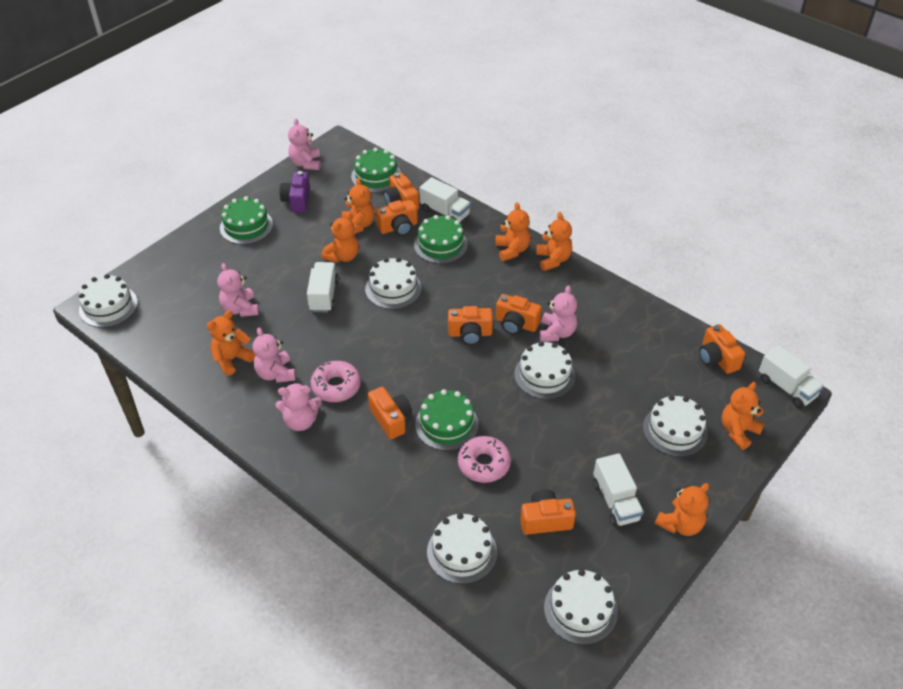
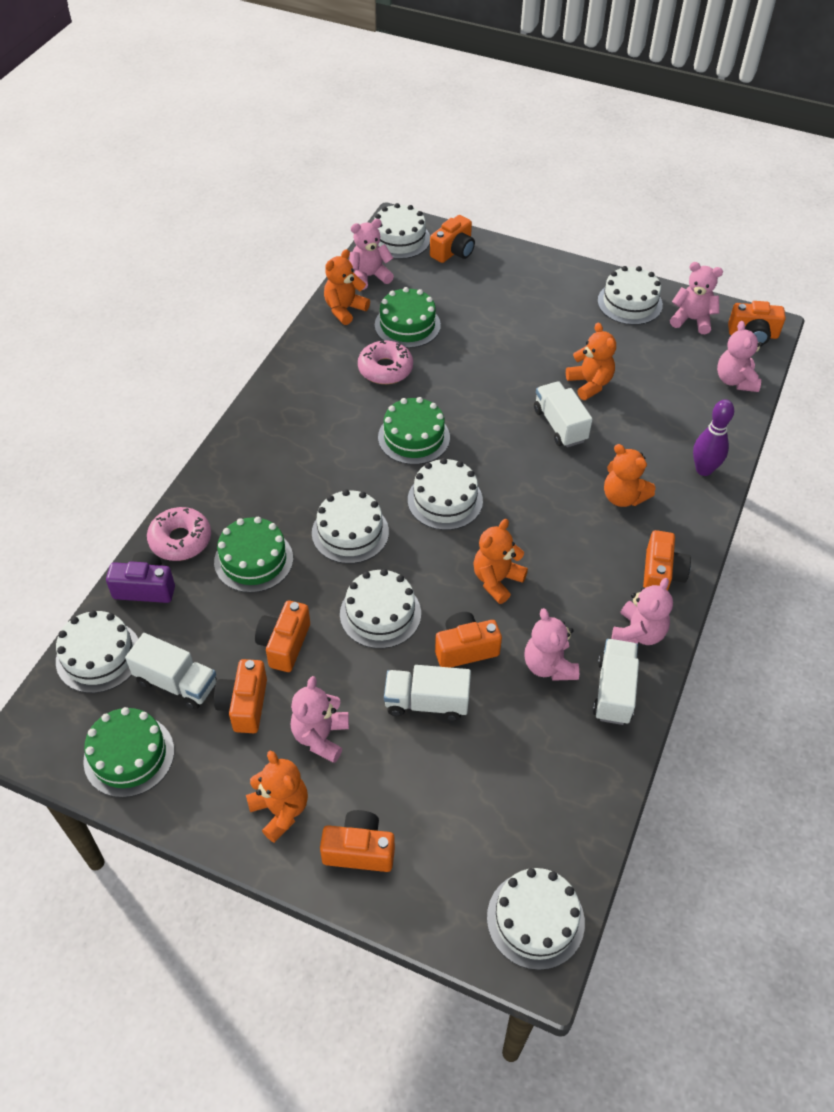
orange teddy bear: [206,310,255,376] [322,212,359,263] [342,178,375,234] [495,202,531,261] [536,212,572,271] [655,483,709,536] [722,382,765,450] = 7 -> [246,751,308,843] [324,249,370,325] [473,519,528,604] [566,323,616,400] [604,444,655,507] = 5
pink teddy bear: [217,263,259,317] [253,328,296,383] [275,383,322,431] [288,118,321,170] [539,285,577,342] = 5 -> [291,676,349,763] [349,219,394,290] [524,608,579,681] [612,578,673,645] [670,262,723,334] [717,321,763,392] = 6
purple bowling pin: none = 0 -> [693,399,734,476] = 1
white cake: [79,274,138,327] [365,258,421,309] [427,513,497,584] [514,341,575,399] [544,569,618,645] [643,395,708,457] = 6 -> [56,610,138,693] [312,489,389,564] [340,569,421,649] [374,203,430,259] [408,458,483,530] [487,868,585,970] [598,266,663,325] = 7

